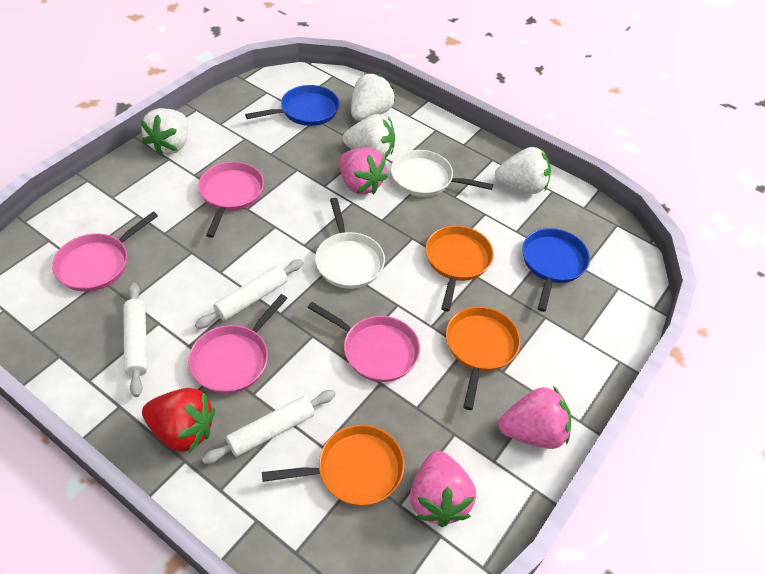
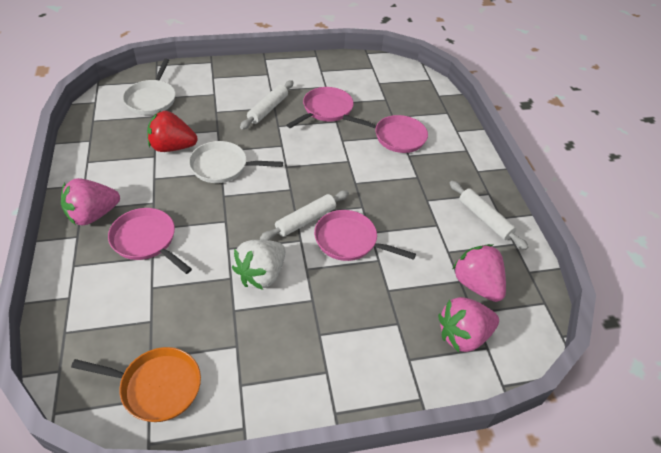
blue pan: [245,85,339,126] [522,228,590,312] = 2 -> none = 0
orange pan: [262,425,405,506] [426,226,494,311] [446,307,521,410] = 3 -> [71,347,201,422] = 1
white strawberry: [141,108,188,156] [343,114,395,157] [351,73,395,120] [495,147,551,194] = 4 -> [232,240,285,290] = 1

